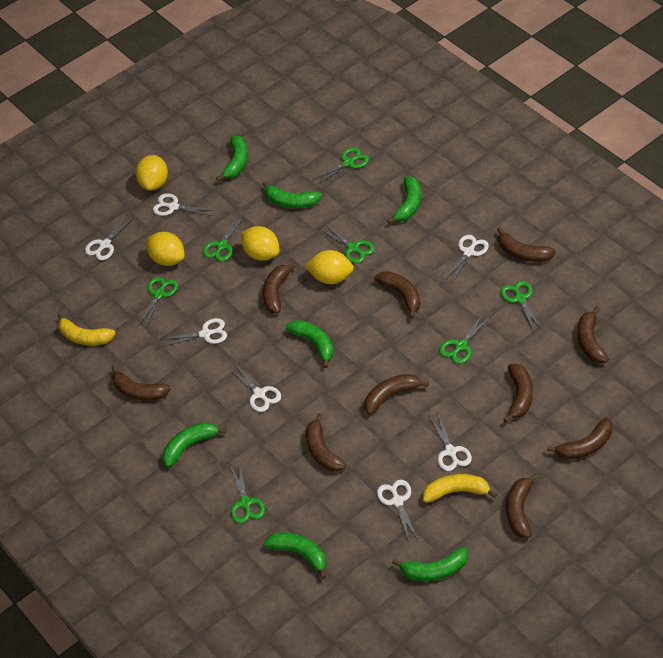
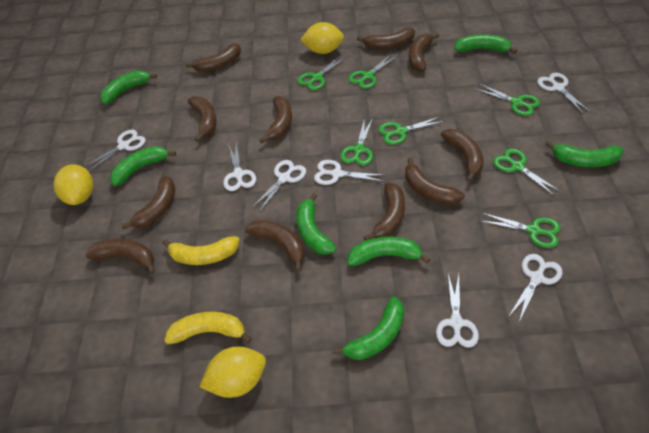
brown banana: [112,365,171,401] [263,262,298,313] [306,413,346,472] [365,374,429,415] [374,271,421,319] [497,227,556,262] [503,364,533,423] [506,473,539,538] [547,417,612,460] [578,306,609,363] = 10 -> [86,238,155,274] [121,176,175,229] [185,43,241,72] [188,96,217,142] [245,220,305,272] [259,96,292,143] [357,27,415,49] [364,183,405,241] [405,157,465,205] [409,33,439,72] [441,129,483,182] = 11
yellow lemon: [136,155,168,191] [146,232,185,266] [241,226,279,261] [305,250,354,284] = 4 -> [53,164,94,205] [200,346,266,398] [300,22,344,54] = 3

